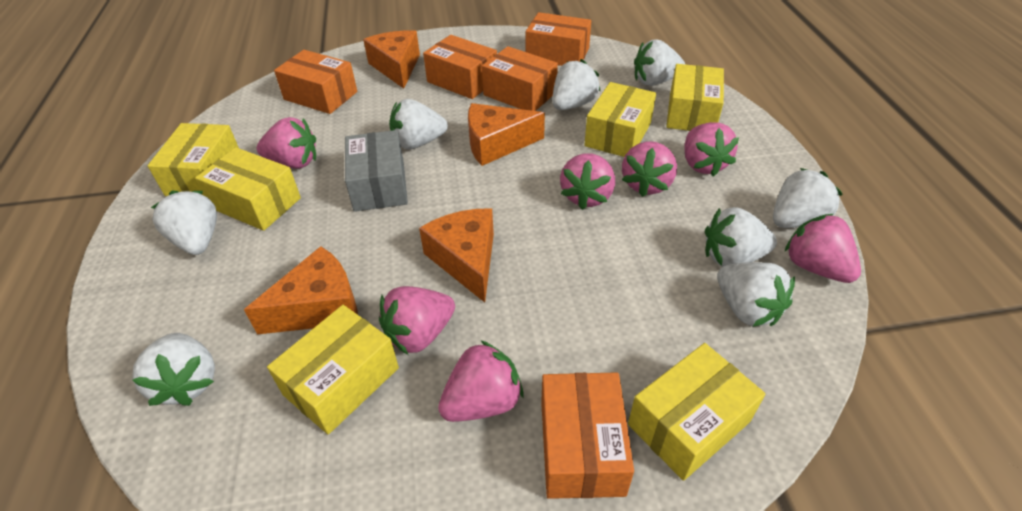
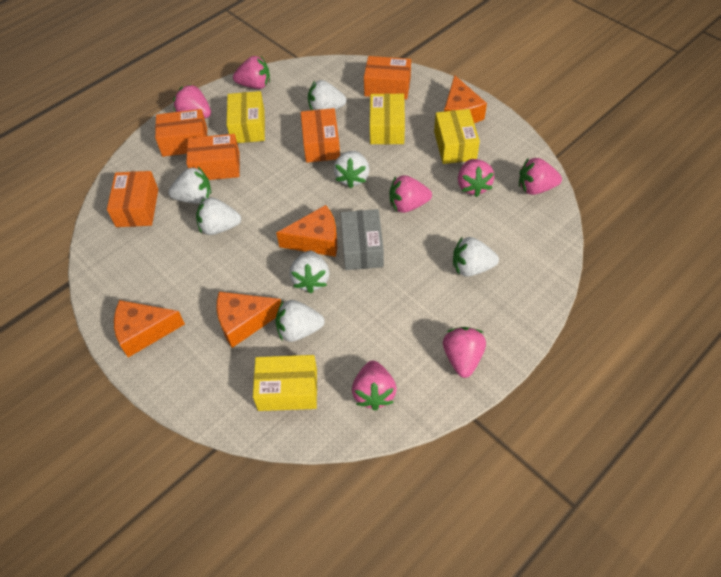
white strawberry: [132,333,215,406] [151,191,217,255] [389,99,448,150] [553,59,601,110] [634,40,685,86] [705,207,777,267] [717,262,795,327] [773,168,842,228] = 8 -> [168,167,211,204] [196,197,241,235] [275,300,325,342] [290,251,329,293] [308,80,346,110] [334,151,370,188] [453,237,499,277] = 7
yellow box: [148,123,239,196] [195,147,301,231] [267,305,399,434] [584,82,656,157] [628,343,766,481] [666,64,724,131] = 6 -> [227,91,265,143] [253,355,317,411] [370,93,405,144] [434,109,480,164] = 4

